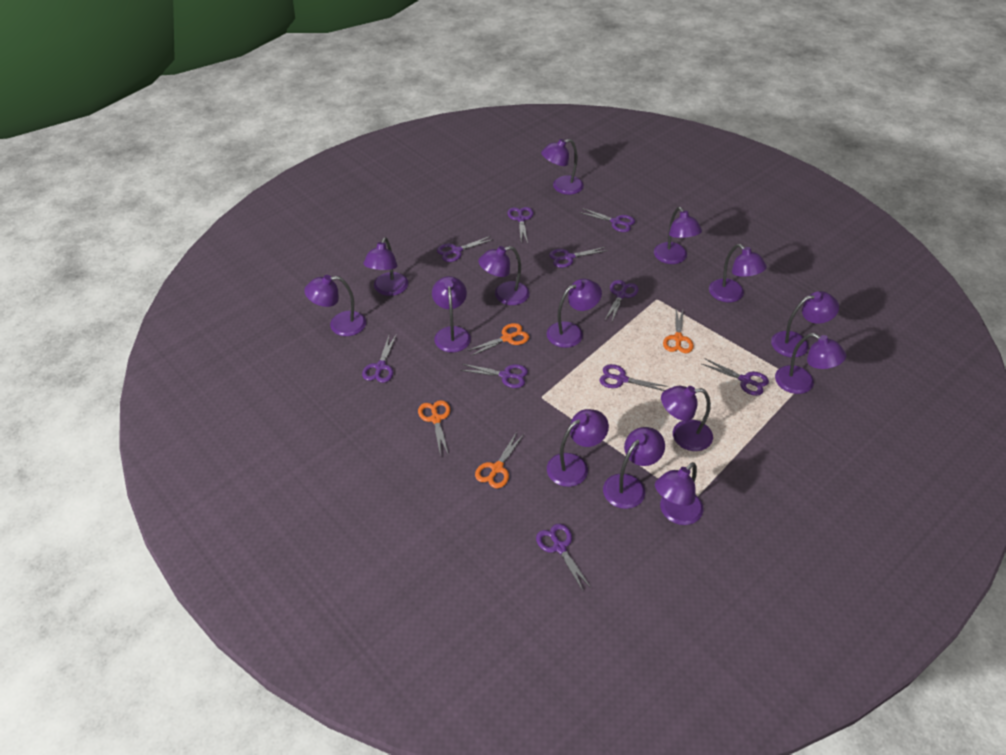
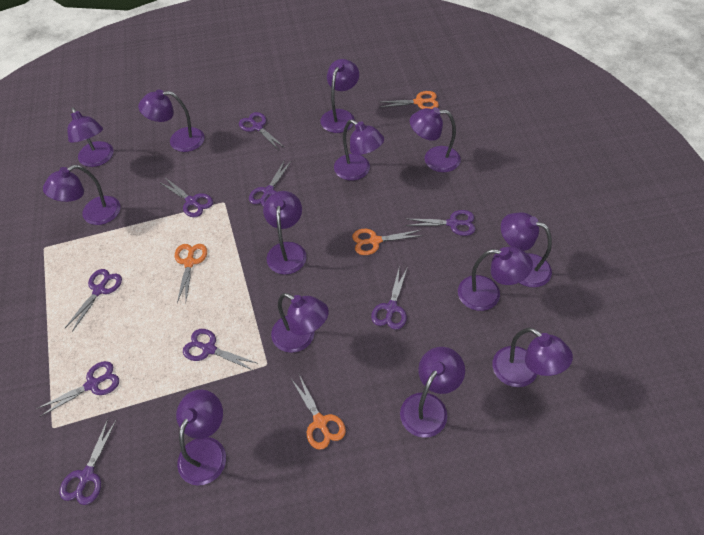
purple lamp: [304,275,366,336] [363,237,408,296] [432,276,471,352] [478,246,530,305] [541,139,584,195] [547,279,602,348] [547,409,609,487] [603,427,665,509] [654,207,702,264] [655,462,703,525] [661,386,713,451] [709,244,767,302] [771,291,839,357] [775,333,846,394] = 14 -> [43,165,120,225] [67,107,113,167] [138,90,205,152] [176,390,226,486] [263,191,306,275] [271,293,329,353] [321,59,359,133] [334,120,384,181] [400,347,465,438] [410,107,461,172] [458,246,533,311] [492,328,573,387] [501,212,552,287] = 13
purple scissors: [362,334,397,383] [437,236,494,262] [460,364,528,388] [507,207,534,243] [536,524,592,591] [549,247,608,268] [579,208,635,232] [599,364,668,391] [605,280,638,321] [702,358,769,396] = 10 -> [36,361,119,417] [60,419,116,505] [64,269,122,332] [159,178,213,217] [183,329,257,371] [239,112,285,150] [249,160,291,207] [371,269,407,329] [406,210,475,236] = 9

